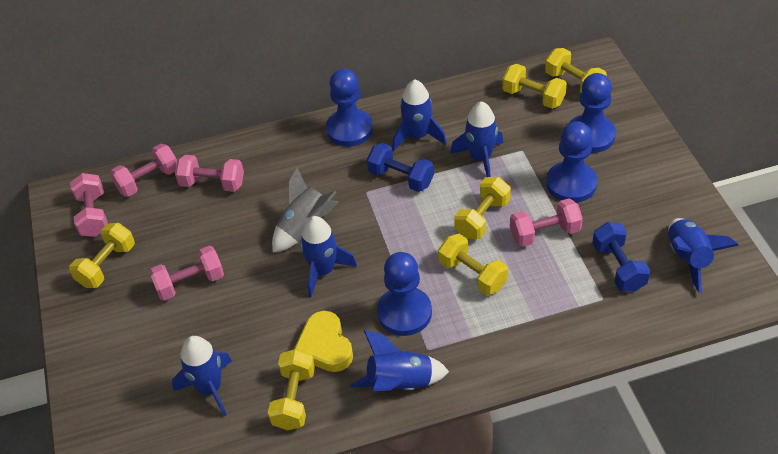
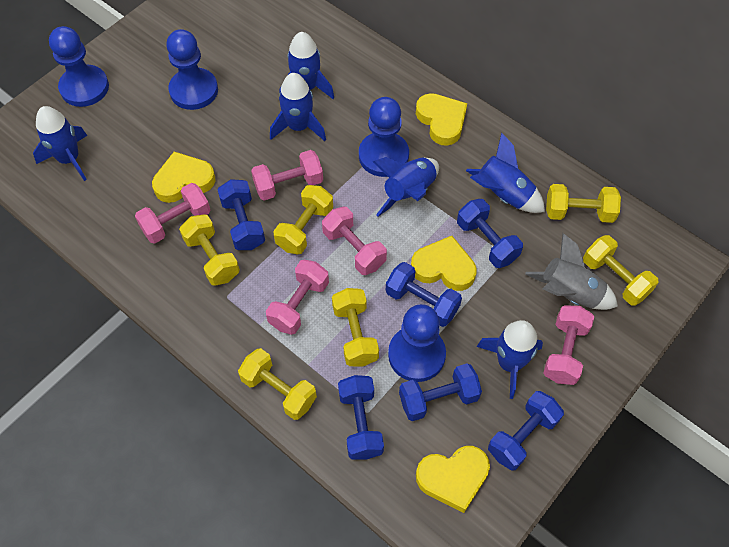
blue dumbbell: [367,143,434,192] [592,222,650,292] = 2 -> [217,179,265,250] [338,375,384,460] [386,262,462,327] [399,363,482,421] [457,199,523,268] [488,391,564,471] = 6
yellow heart: [294,311,353,372] = 1 -> [152,152,216,203] [411,236,476,291] [416,93,467,146] [416,446,490,513] = 4

